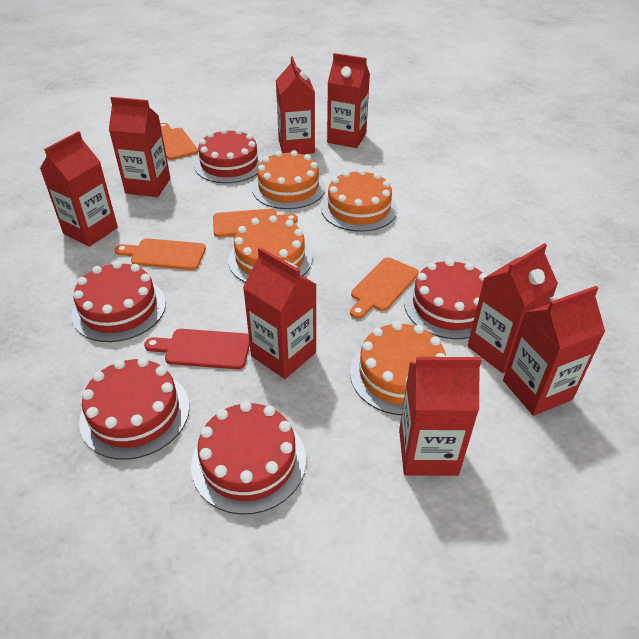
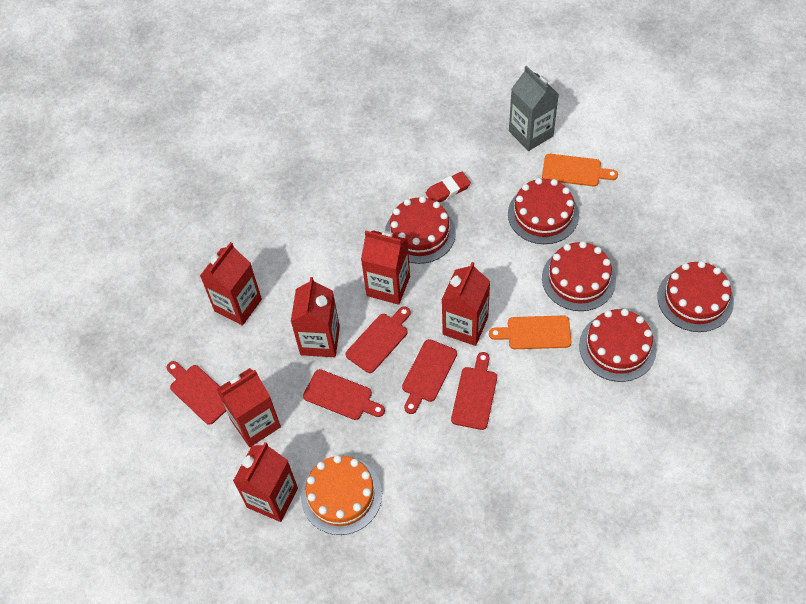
grey carton: none = 0 -> [509,66,559,151] = 1
orange cake: [228,215,312,282] [252,150,325,209] [321,169,397,232] [350,321,446,415] = 4 -> [301,455,382,535] = 1
orange cutting board: [115,238,206,270] [160,123,198,160] [213,209,298,237] [350,257,419,319] = 4 -> [489,316,571,349] [542,154,618,186] = 2
red carton: [40,131,118,247] [109,97,170,197] [243,247,317,379] [276,56,315,154] [327,53,370,148] [399,356,482,476] [467,243,558,373] [503,286,605,416] = 8 -> [200,242,262,326] [216,368,281,447] [233,442,298,522] [291,277,340,357] [361,230,410,305] [442,262,490,346] = 6
red cutting board: [144,329,250,369] = 1 -> [167,361,226,425] [303,369,385,420] [346,306,411,373] [402,339,457,414] [451,352,497,430] = 5
red eraser: none = 0 -> [426,172,471,203] = 1

